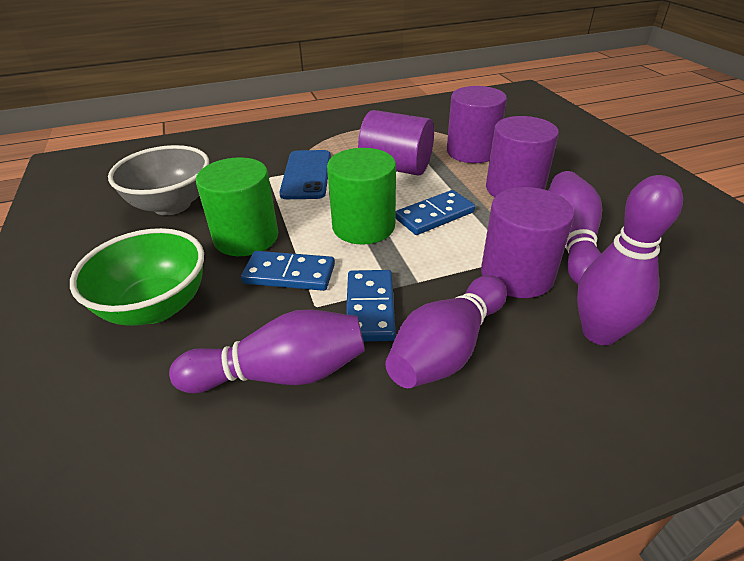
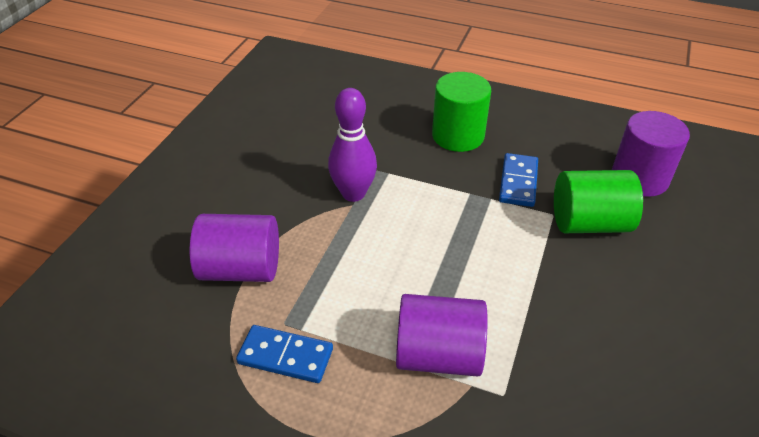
blue domino: [241,251,335,291] [346,270,395,342] [395,190,475,235] = 3 -> [236,325,333,383] [499,153,538,207] = 2
blue phone: [279,150,331,199] = 1 -> none = 0
green bowl: [70,228,204,326] = 1 -> none = 0
grey bowl: [108,145,209,215] = 1 -> none = 0
purple bowling pin: [169,309,365,393] [385,275,507,388] [548,171,602,284] [577,175,683,345] = 4 -> [328,88,377,202] = 1
purple cylinder: [358,110,434,176] [447,86,507,163] [481,187,574,298] [486,116,559,197] = 4 -> [190,214,279,282] [396,294,487,376] [612,111,690,197] = 3

